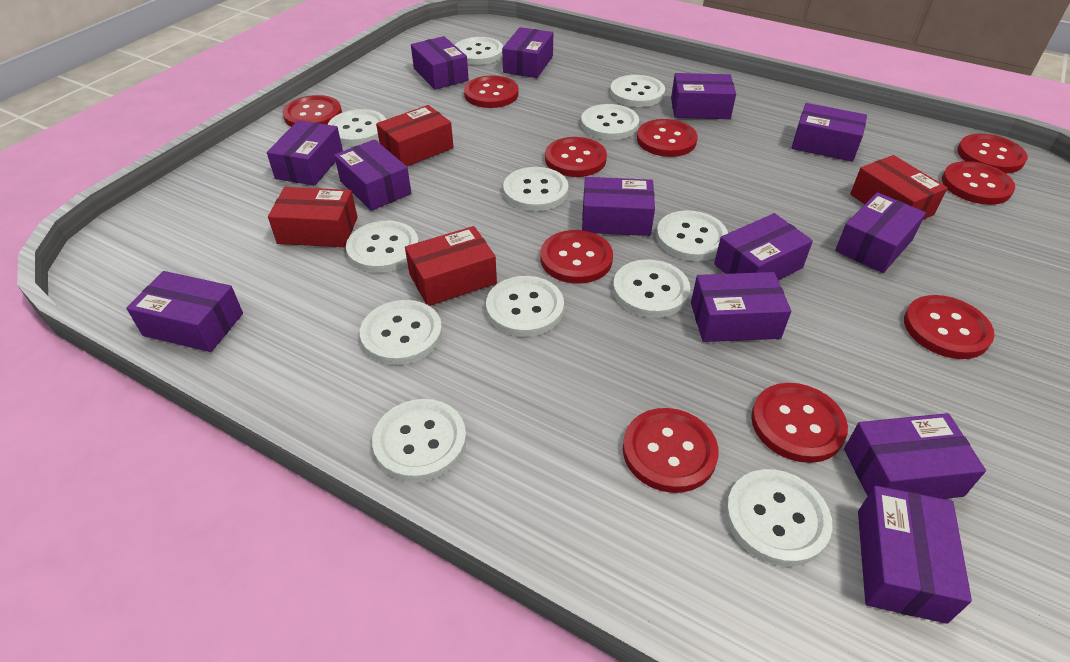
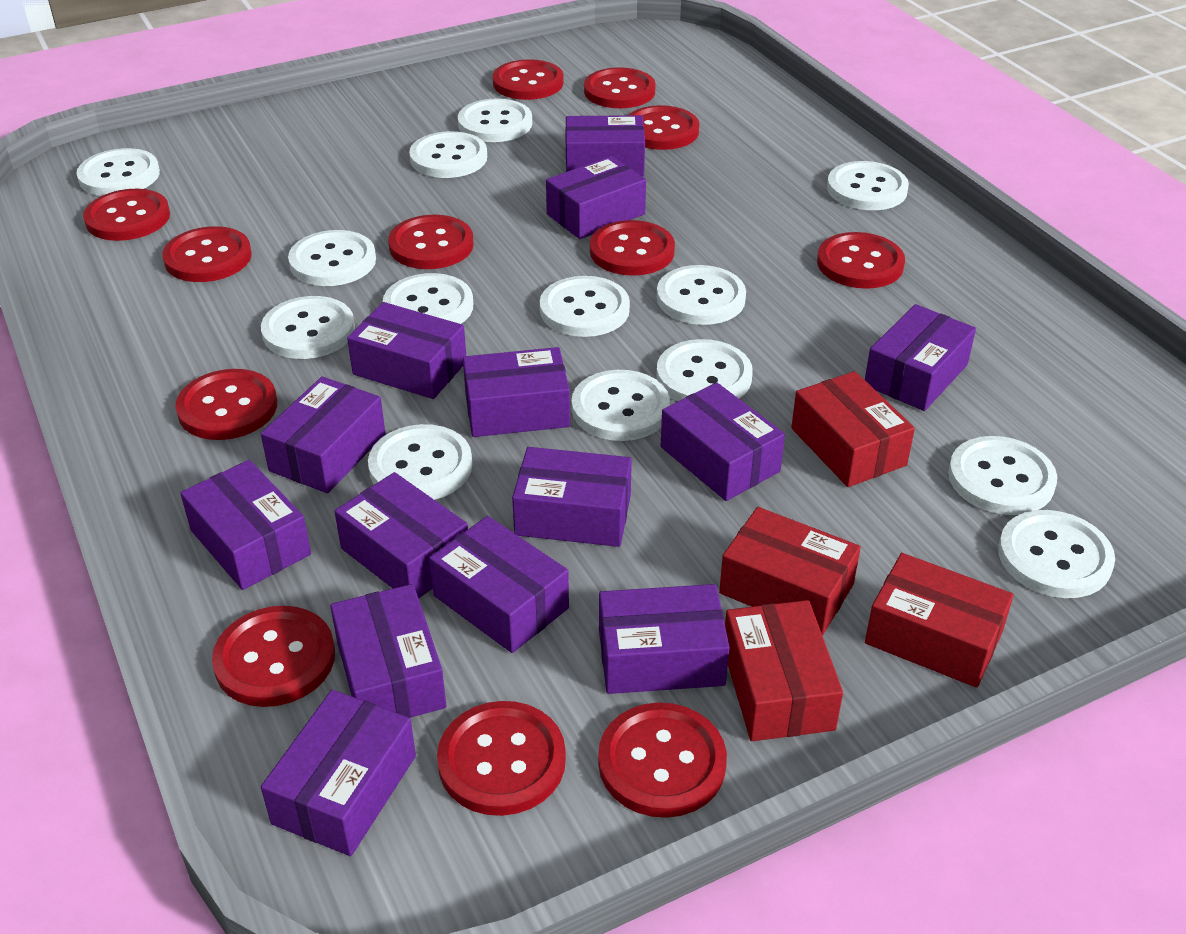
purple box: [127,271,243,352] [267,120,343,186] [334,139,411,211] [411,36,469,90] [502,27,553,78] [582,177,655,236] [671,73,736,119] [691,272,791,342] [714,213,813,280] [791,103,867,162] [835,192,926,273] [844,413,986,499] [858,486,972,624] = 13 -> [180,460,311,590] [261,377,386,493] [261,690,416,856] [330,584,446,718] [334,472,468,598] [347,302,466,399] [429,516,569,653] [463,347,570,437] [512,447,632,547] [546,156,646,239] [565,115,645,176] [599,584,730,694] [661,383,785,501] [865,304,976,411] = 14
red button: [282,95,342,127] [464,75,519,108] [540,230,613,284] [545,137,607,177] [623,408,719,493] [637,119,698,157] [751,383,848,463] [904,295,994,359] [942,161,1015,205] [957,134,1028,173] = 10 -> [83,189,170,241] [163,226,252,282] [175,369,277,440] [212,606,335,707] [388,215,474,269] [437,701,566,816] [492,59,564,100] [584,67,656,108] [590,220,675,276] [598,703,727,818] [629,105,699,150] [817,232,905,289] = 12
white button: [328,109,386,146] [346,221,419,273] [360,300,442,365] [372,399,467,482] [455,37,503,65] [486,276,564,337] [503,167,568,211] [581,104,639,140] [610,75,665,107] [613,259,690,318] [656,210,728,261] [726,469,832,567] = 12 -> [76,148,160,196] [261,296,355,359] [288,230,376,286] [368,424,472,500] [383,273,473,324] [409,131,487,178] [458,98,532,142] [540,276,630,337] [572,370,670,441] [656,339,753,401] [657,265,746,325] [827,161,909,210] [948,436,1057,515] [998,510,1115,598] = 14

